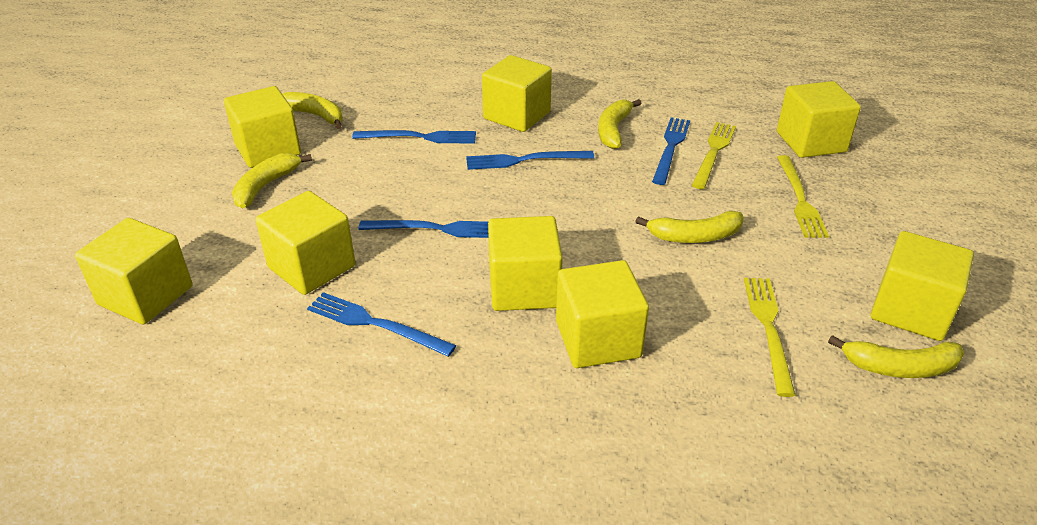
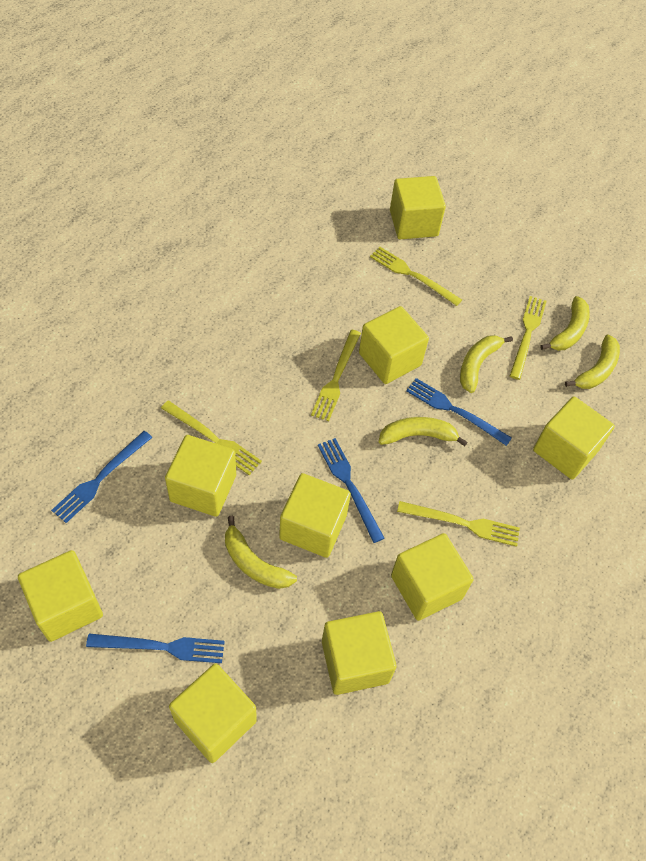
blue fork: [307,292,456,357] [352,130,476,144] [359,220,489,238] [466,151,594,170] [652,117,690,185] = 5 -> [51,431,153,523] [86,633,225,663] [318,438,385,543] [406,378,512,446] = 4
yellow cube: [75,218,193,325] [224,86,301,168] [255,191,356,295] [482,55,552,132] [488,216,563,311] [556,260,649,368] [777,81,861,158] [871,231,974,341] = 8 -> [18,550,103,642] [165,435,236,517] [169,663,257,763] [279,473,351,558] [322,611,397,695] [359,306,429,384] [390,176,446,239] [391,533,474,621] [533,396,615,479] = 9
yellow fork: [692,122,736,189] [744,278,795,397] [777,155,829,238] = 3 -> [161,400,262,475] [311,330,361,421] [370,247,462,306] [397,501,520,547] [510,296,546,380] = 5

